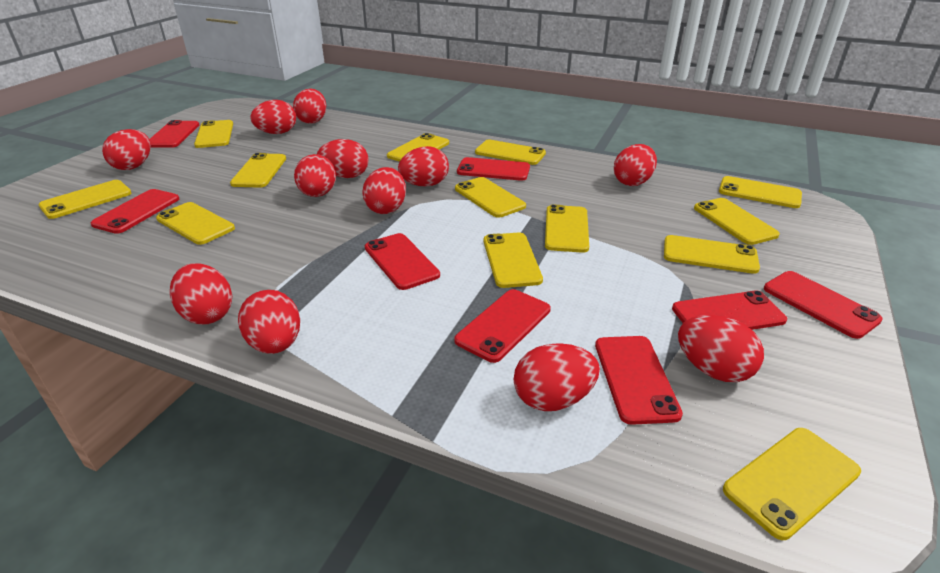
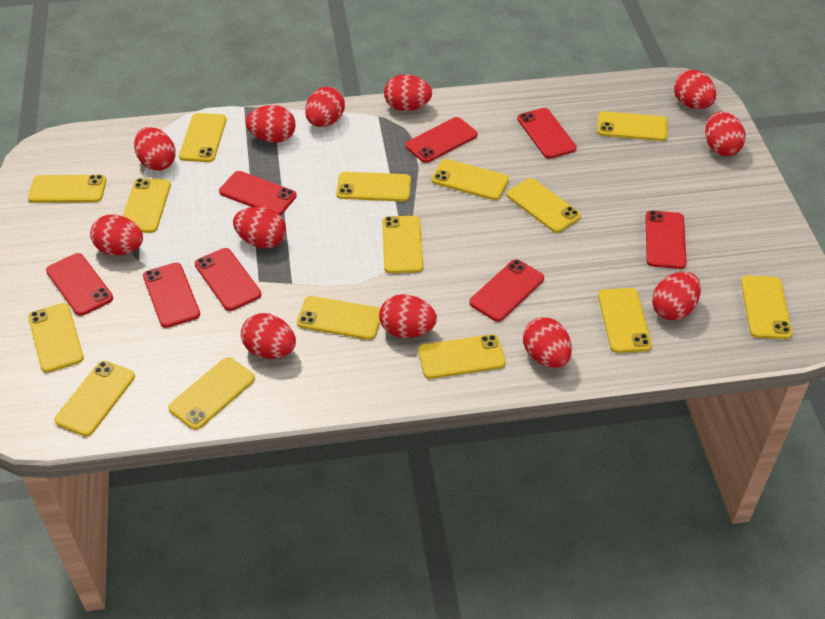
yellow phone: [39,180,131,219] [156,202,235,245] [194,120,233,148] [230,153,286,188] [387,133,449,162] [455,177,526,218] [475,140,546,165] [484,233,543,288] [545,205,589,253] [664,235,760,274] [694,198,780,245] [719,176,802,208] [723,428,861,540] = 13 -> [28,175,106,203] [28,303,84,373] [54,361,135,436] [123,178,171,233] [168,357,255,430] [179,113,227,162] [297,296,381,340] [336,172,411,202] [382,216,423,273] [418,334,506,379] [432,159,509,200] [507,178,581,233] [597,111,668,141] [598,288,652,353] [741,275,792,339] = 15

